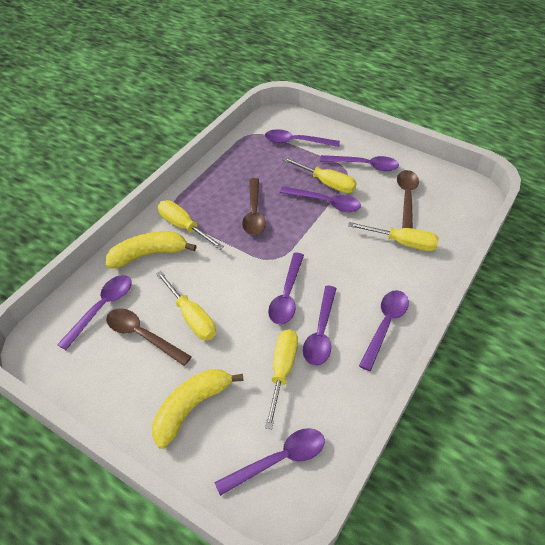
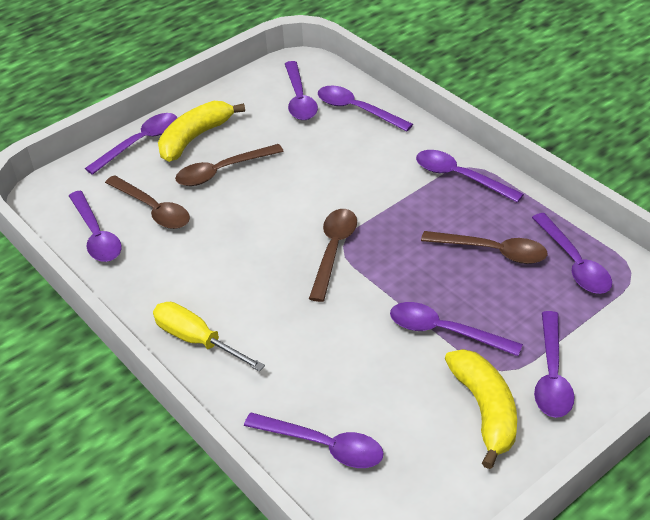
brown spoon: [106,308,192,366] [242,178,266,235] [397,170,419,229] = 3 -> [105,175,190,229] [175,144,284,186] [309,209,357,302] [421,231,548,264] = 4
purple spoon: [57,275,132,350] [214,428,325,496] [265,129,340,147] [268,253,304,324] [280,186,361,212] [303,286,337,365] [320,155,399,171] [359,290,409,371] = 8 -> [69,190,122,262] [85,113,177,175] [244,412,384,468] [285,61,318,120] [318,86,413,132] [390,302,523,356] [416,150,524,203] [532,213,612,294] [534,311,575,418] = 9
yellow screwdriver: [156,271,216,340] [158,200,224,250] [265,329,298,429] [283,157,357,193] [348,222,439,251] = 5 -> [153,302,265,372] = 1

